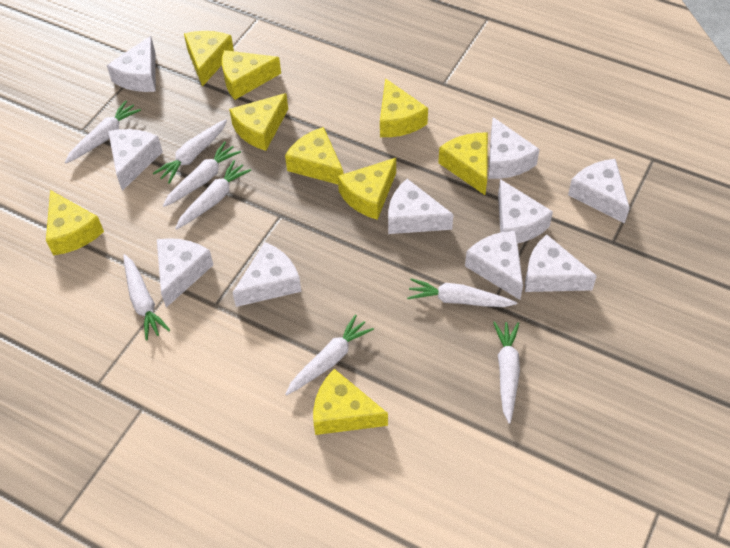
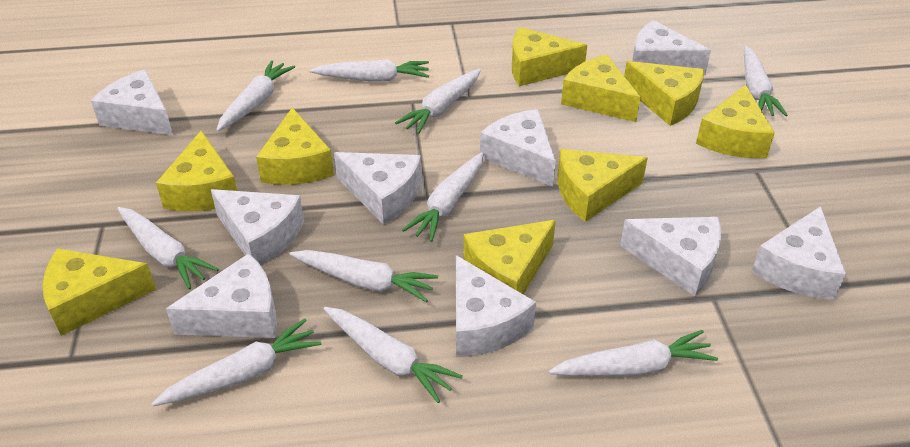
white carrot: [65,100,141,164] [123,254,170,341] [153,119,227,184] [163,141,241,207] [175,160,251,230] [285,314,374,395] [407,278,517,307] [493,321,520,424] = 8 -> [117,207,219,290] [151,319,322,406] [216,60,295,132] [290,250,438,302] [309,59,429,82] [323,307,463,403] [395,68,481,134] [402,152,484,242] [549,330,718,376] [744,46,788,116] = 10
white cheese: [107,36,156,92] [108,129,163,191] [157,238,213,308] [232,242,301,307] [388,179,454,234] [465,231,523,300] [488,117,540,179] [498,179,553,243] [525,235,597,292] [568,159,630,223] = 10 -> [91,70,173,135] [166,253,277,338] [211,189,304,265] [334,152,422,225] [456,255,536,357] [480,109,556,187] [620,217,721,296] [632,20,711,75] [752,206,846,300] = 9

